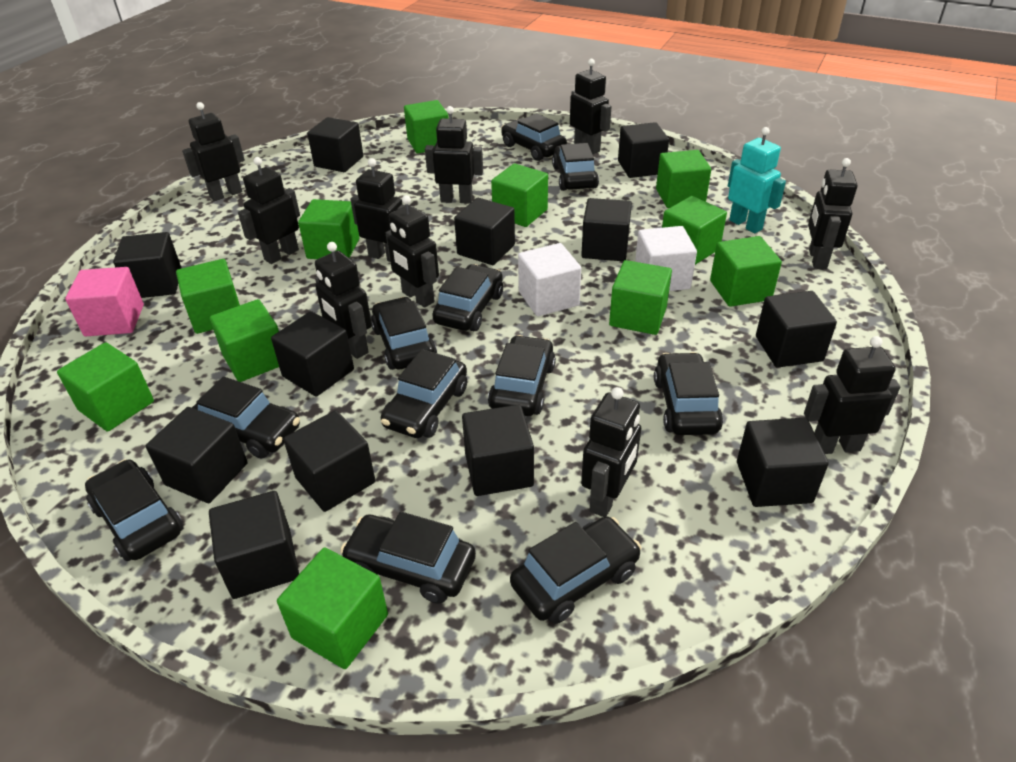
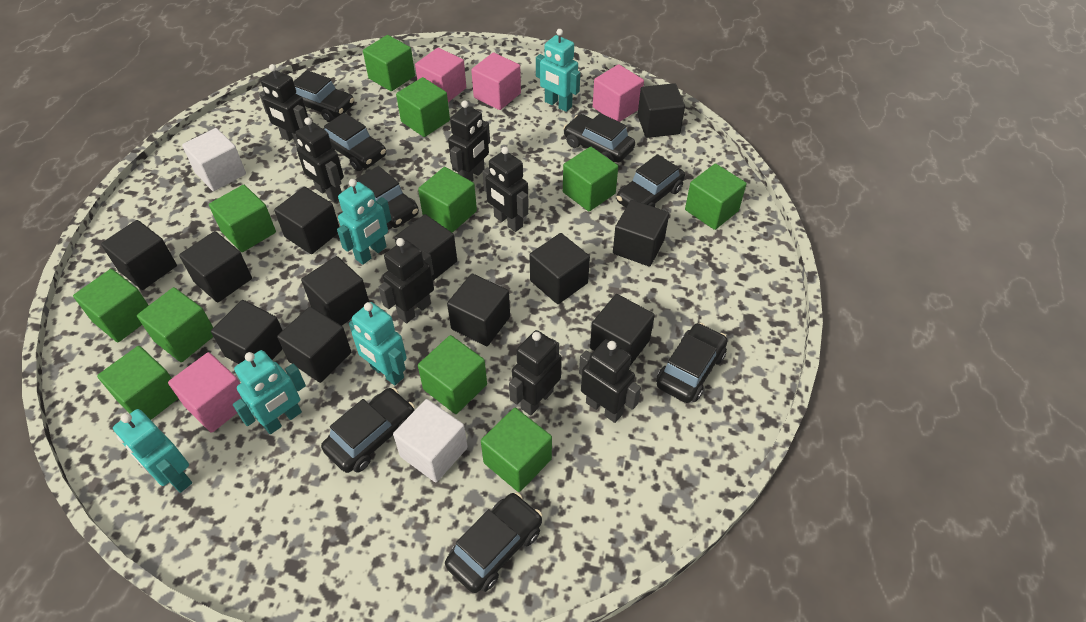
black car: [85,459,183,561] [192,377,300,459] [340,512,476,604] [371,297,437,370] [381,349,467,438] [432,264,503,331] [488,335,556,416] [501,113,567,161] [510,516,641,624] [552,143,599,191] [654,352,723,435] = 11 -> [293,70,354,122] [321,388,415,473] [323,113,386,171] [356,166,419,230] [445,493,542,593] [563,113,635,163] [616,154,685,207] [656,323,727,403] = 8
black robot: [182,102,245,201] [238,157,300,264] [315,242,372,359] [350,158,406,262] [386,195,439,308] [425,106,483,204] [570,59,612,154] [581,387,641,517] [804,336,900,454] [808,158,857,269] = 10 -> [259,64,308,143] [295,117,344,203] [378,238,434,323] [448,100,490,182] [482,147,529,232] [509,330,562,415] [579,339,641,423] = 7
pink cube: [65,267,144,336] = 1 -> [168,352,242,433] [415,48,466,102] [471,52,521,110] [593,64,644,122] = 4
turquoise robot: [728,127,786,233] = 1 -> [113,409,192,493] [233,350,306,434] [337,179,392,265] [349,302,407,385] [536,29,580,112] = 5

